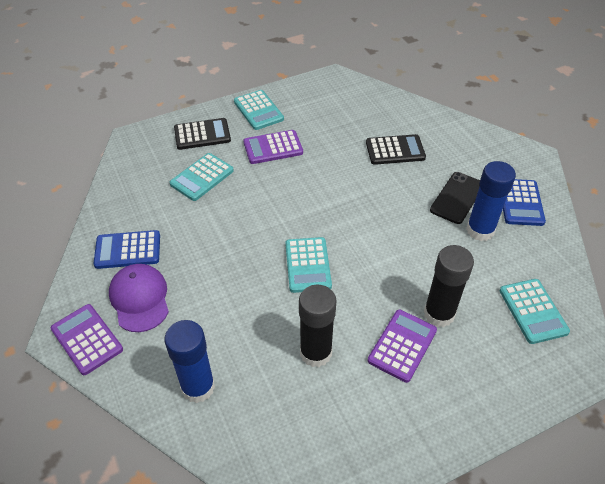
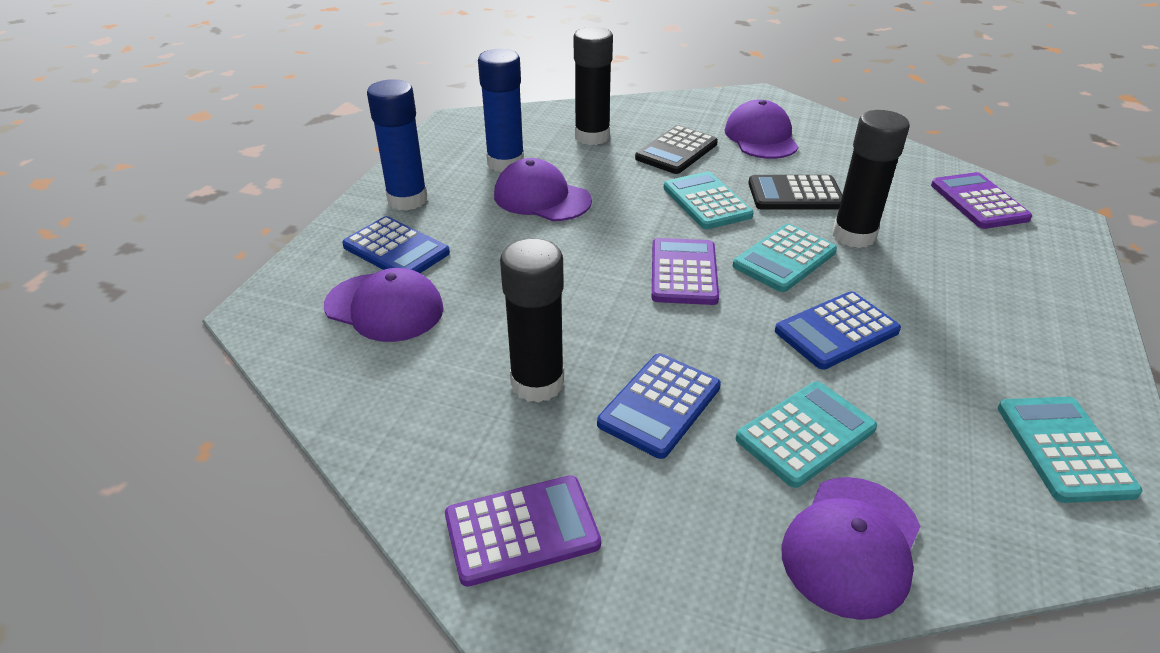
black glue stick: [299,284,336,367] [424,245,474,327] = 2 -> [500,238,564,403] [574,27,613,145] [833,110,910,248] = 3
black phone: [430,172,480,224] = 1 -> none = 0
blue calculator: [93,230,160,269] [503,179,546,226] = 2 -> [342,216,450,273] [597,353,721,459] [775,291,901,370] = 3
purple cap: [109,264,169,332] = 1 -> [324,268,444,342] [494,158,592,221] [724,100,798,159] [781,477,921,620] = 4

